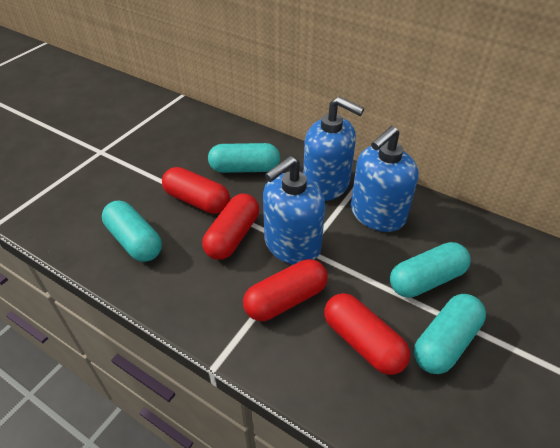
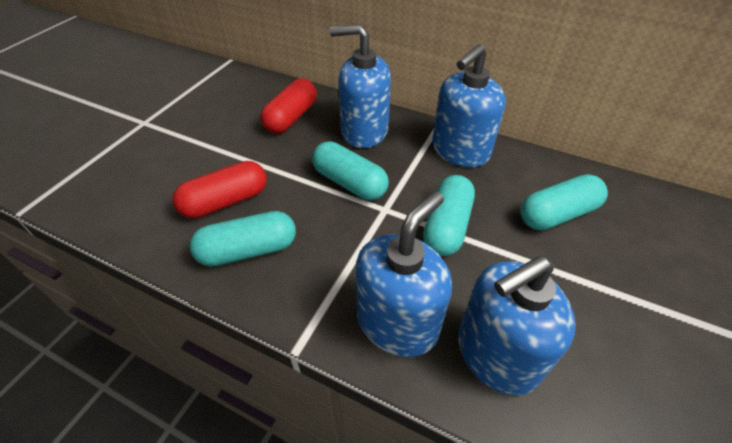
blue soap dispenser: [263,156,325,264] [303,96,364,201] [351,126,419,232] = 3 -> [330,24,391,148] [356,191,452,357] [432,44,506,167] [458,256,576,396] = 4
red capsule: [162,167,230,214] [202,193,259,260] [243,259,328,321] [324,293,410,375] = 4 -> [172,161,267,218] [260,78,317,134] = 2

